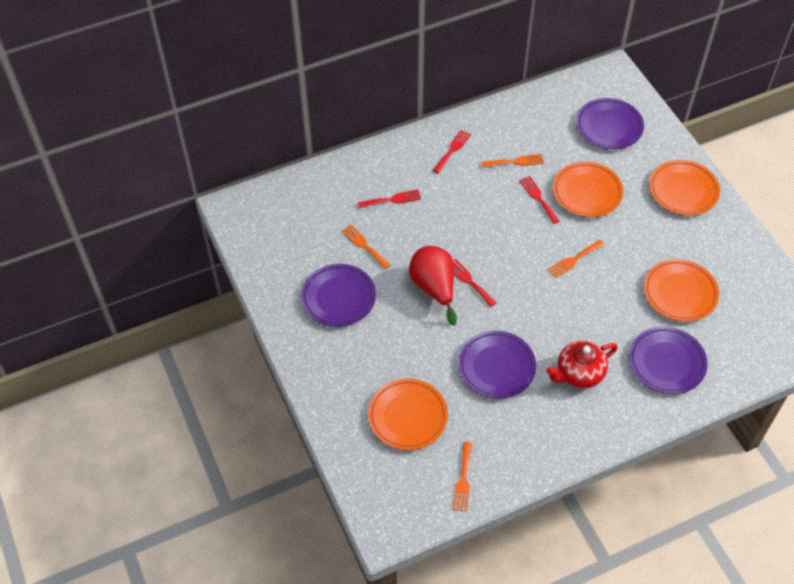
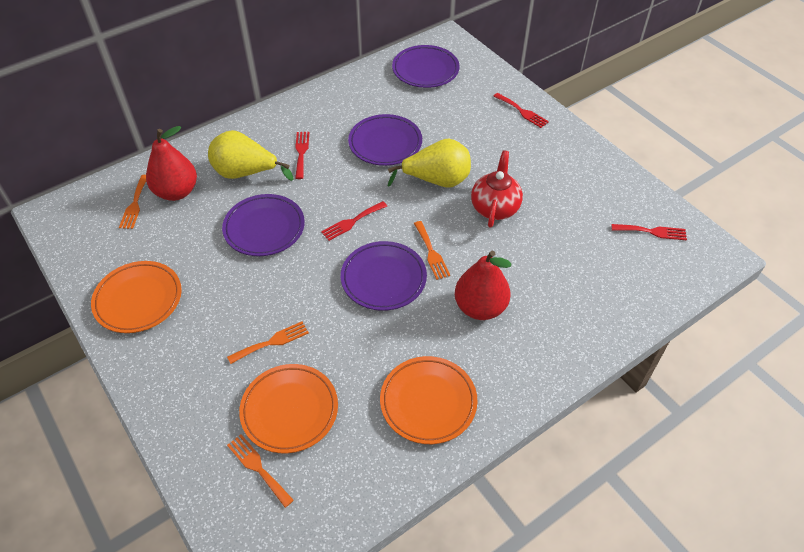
orange plate: [368,378,448,450] [553,162,623,217] [644,259,719,322] [649,160,720,215] = 4 -> [91,261,182,333] [239,364,338,453] [380,356,477,444] = 3
red pear: [409,246,457,326] = 1 -> [146,126,197,201] [455,250,511,320] = 2
yellow pear: none = 0 -> [208,130,293,181] [388,139,471,188] = 2

